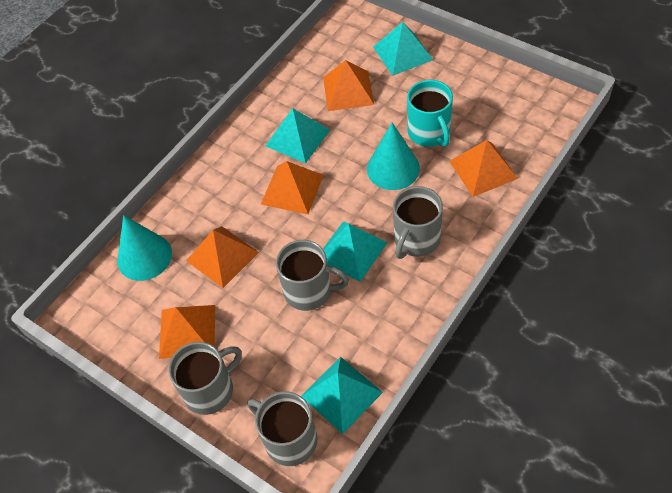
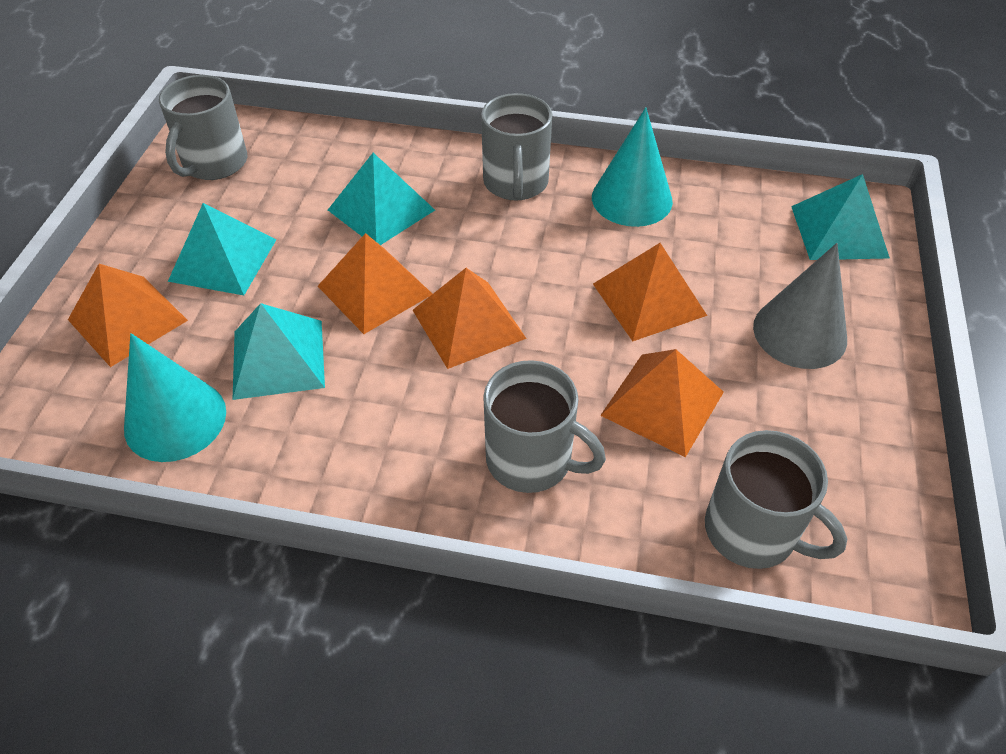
grey cone: none = 0 -> [753,243,847,369] = 1
turquoise mug: [407,80,453,147] = 1 -> none = 0

